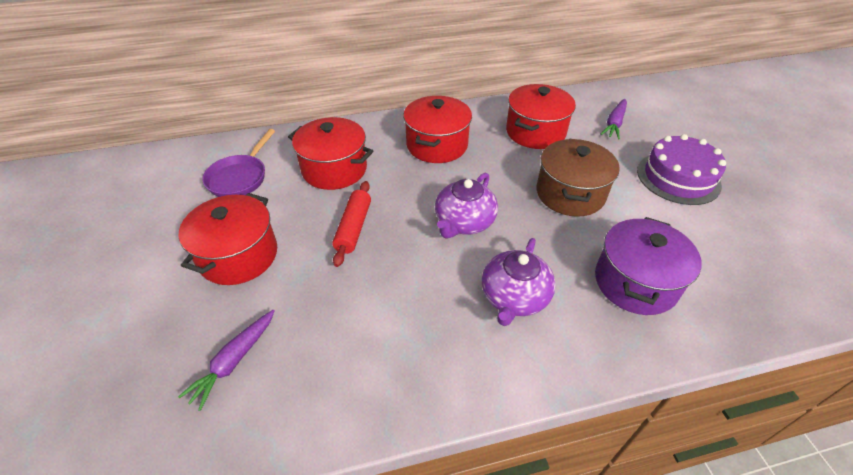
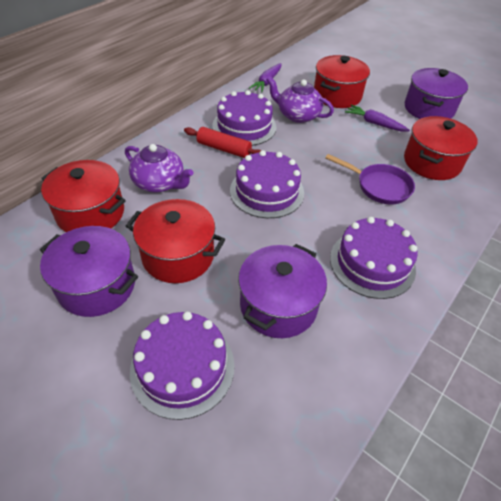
brown pot: [537,139,620,217] = 1 -> none = 0
purple cake: [637,134,726,205] = 1 -> [130,311,235,420] [212,90,276,146] [230,150,304,218] [330,217,418,299] = 4
purple pot: [595,217,702,315] = 1 -> [40,226,138,317] [238,244,327,338] [405,68,468,119] = 3

